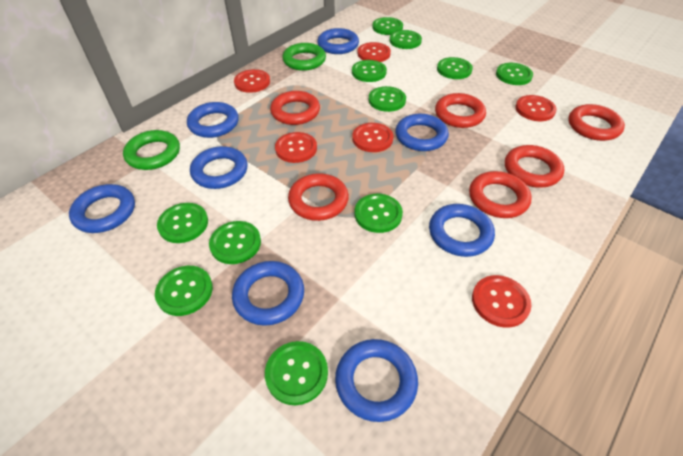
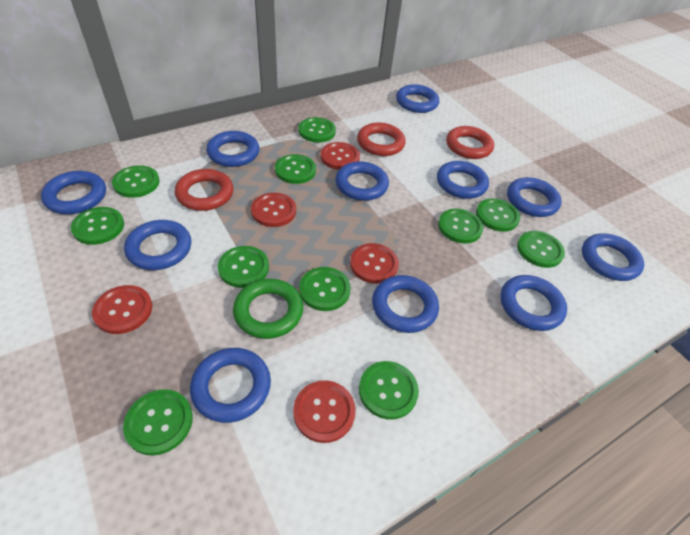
blue ring: [69,184,135,233] [187,102,239,138] [190,146,247,189] [232,261,304,326] [317,28,359,54] [335,339,418,422] [395,114,449,151] [429,204,495,257] = 8 -> [41,171,106,214] [124,220,191,270] [190,348,271,423] [206,131,259,167] [335,162,389,201] [372,275,439,333] [396,84,439,113] [437,161,489,199] [500,275,567,331] [507,177,562,217] [582,233,644,281] = 11
green ring: [123,130,180,170] [282,43,326,71] = 2 -> [233,279,303,339] = 1
red button: [234,69,270,93] [275,132,317,163] [352,123,393,152] [357,42,391,62] [472,275,531,328] [515,95,557,121] = 6 -> [92,285,152,334] [251,193,296,227] [293,380,356,443] [321,142,360,170] [350,243,399,284] = 5
red ring: [270,91,320,125] [288,173,349,221] [435,93,486,128] [469,171,532,218] [505,145,564,188] [569,104,625,141] = 6 -> [175,169,233,211] [357,122,406,156] [446,126,494,159] = 3

